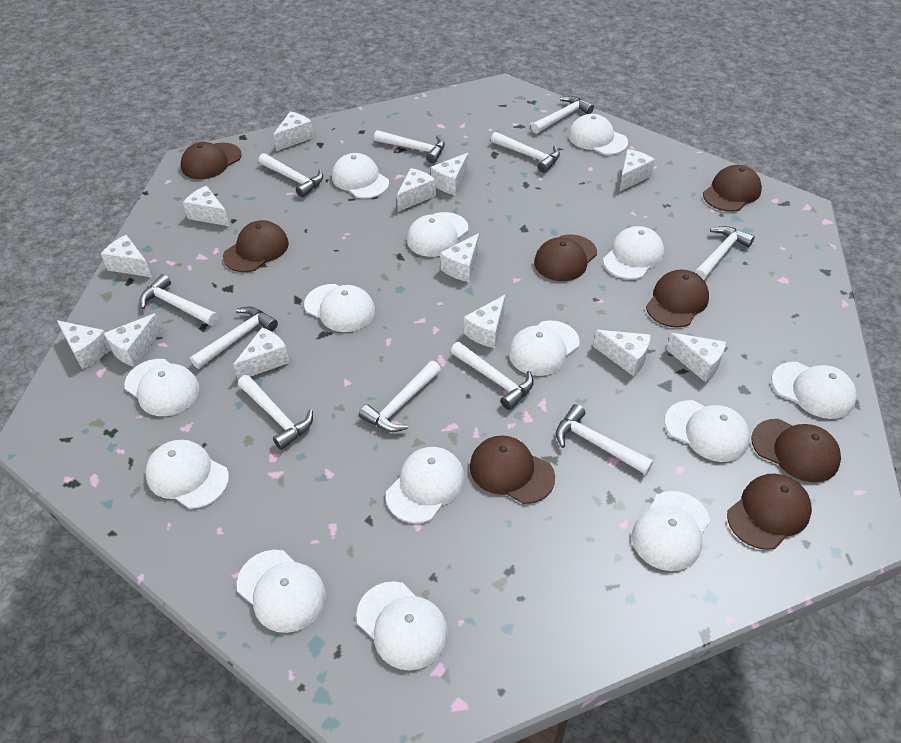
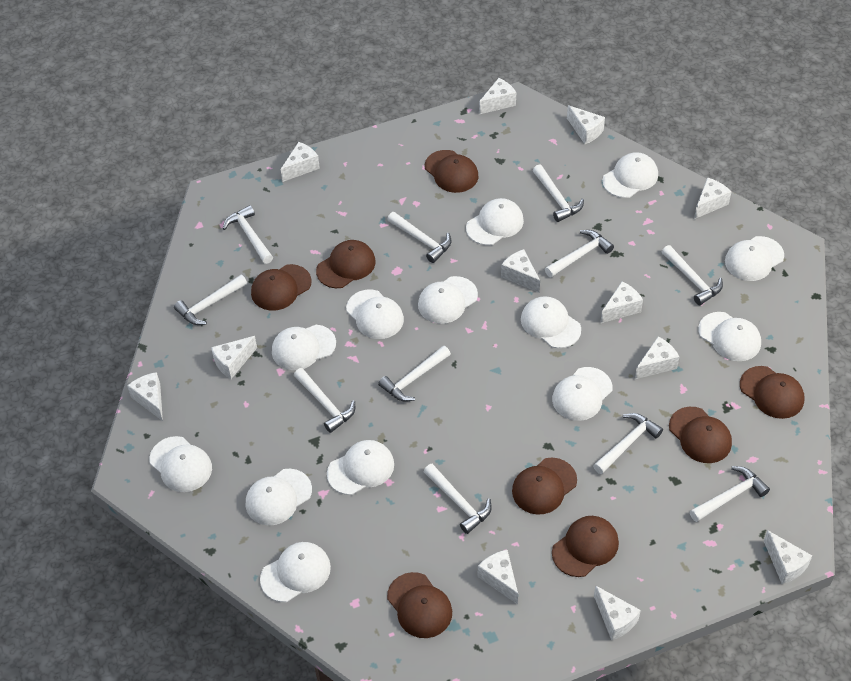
white cap: [125,359,199,416] [145,440,229,509] [237,550,326,633] [304,284,375,332] [332,153,389,198] [356,581,448,671] [386,447,465,523] [407,212,468,257] [509,320,580,376] [568,114,628,155] [603,226,664,279] [632,491,710,571] [665,400,750,462] [771,362,857,419] = 14 -> [149,436,212,492] [246,469,312,525] [260,542,331,602] [272,325,336,370] [327,440,394,495] [346,290,404,339] [418,276,478,324] [466,198,524,245] [521,296,581,348] [552,367,612,421] [602,152,658,198] [698,312,761,361] [725,236,784,281] = 13
white cheese: [57,320,110,369] [101,235,152,277] [104,313,162,367] [183,186,230,226] [233,328,290,380] [273,112,314,151] [397,168,436,212] [431,153,469,195] [440,233,479,282] [464,295,505,348] [593,330,651,376] [619,149,655,192] [666,333,726,382] = 13 -> [127,372,163,421] [211,336,257,379] [281,142,320,182] [478,550,518,605] [479,78,516,114] [501,249,540,293] [567,105,605,144] [594,585,641,640] [600,281,643,323] [635,337,679,379] [694,177,731,219] [764,530,812,584] = 12

